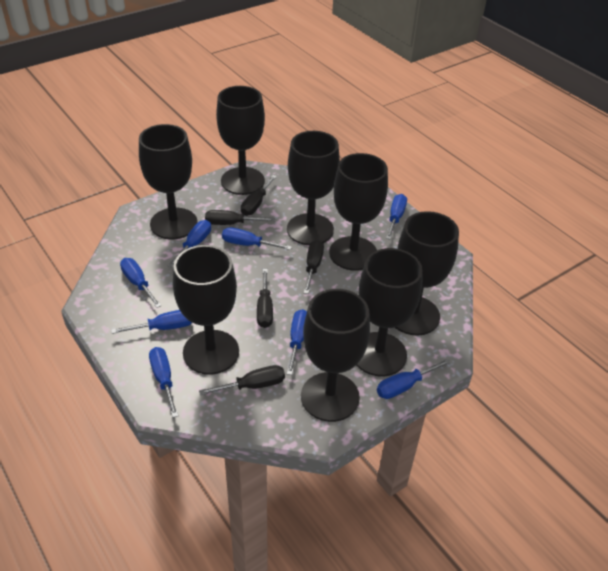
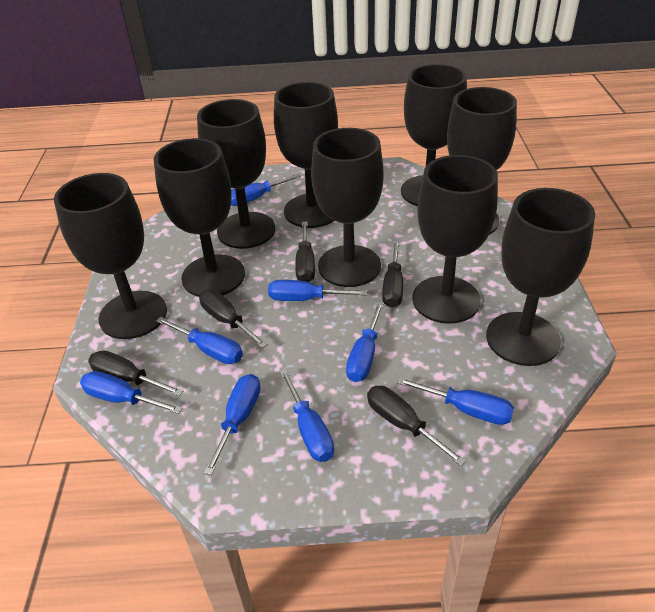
black goblet: [139,124,198,239] [173,245,239,375] [216,86,265,195] [287,131,340,245] [301,289,370,422] [329,153,388,271] [356,248,423,376] [395,211,459,336] = 8 -> [54,173,167,339] [154,138,245,297] [197,99,275,249] [274,82,338,228] [311,128,383,287] [401,64,467,206] [412,155,498,324] [447,87,517,235] [486,188,595,366] = 9

